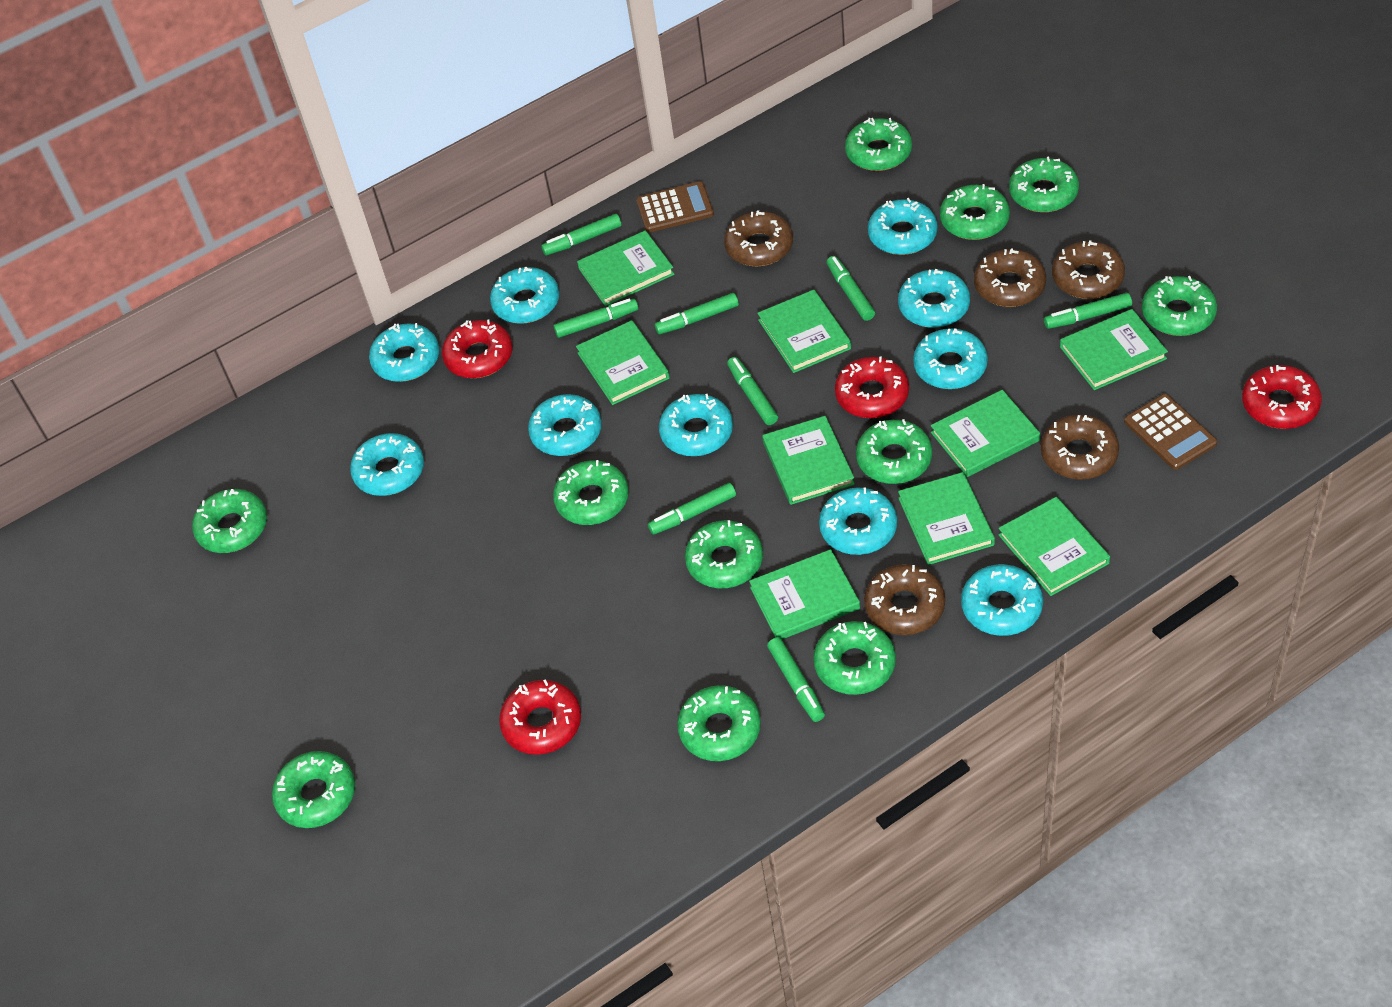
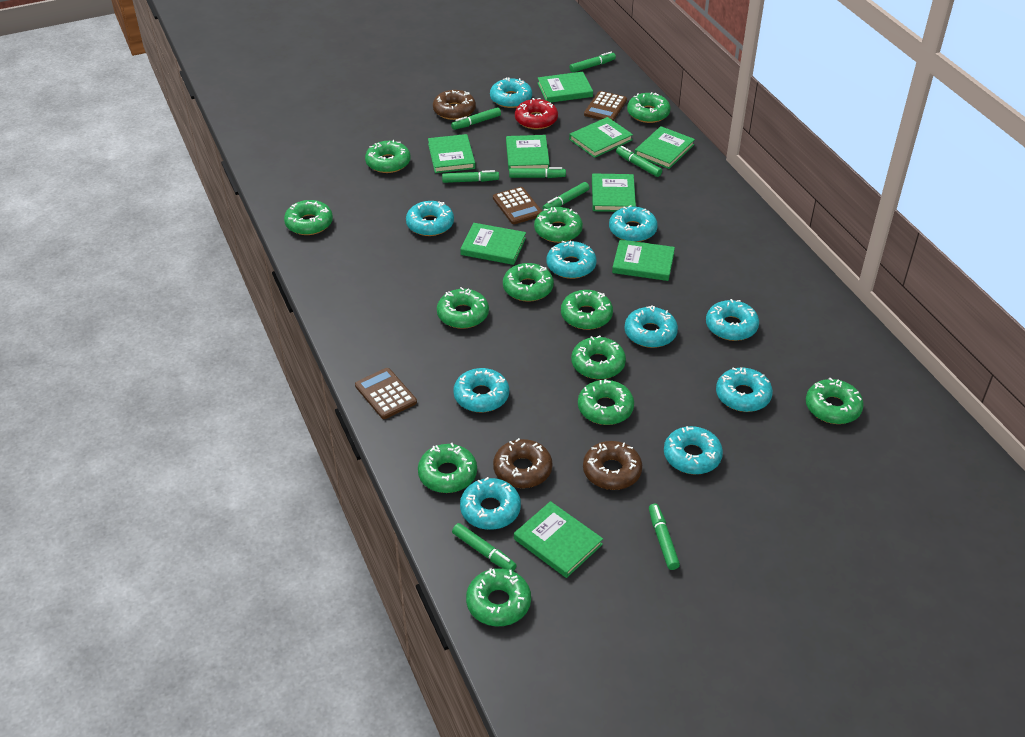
brown calculator: [636,181,714,233] [1124,394,1217,470] = 2 -> [355,368,417,419] [493,187,542,224] [584,91,627,121] = 3
brown donut: [724,210,793,266] [864,564,945,635] [974,248,1046,307] [1041,415,1119,480] [1052,240,1125,299] = 5 -> [433,90,476,120] [493,438,552,488] [583,441,642,490] = 3
green donut: [192,489,267,553] [272,751,355,828] [553,460,629,525] [677,685,761,761] [685,520,763,588] [813,621,896,695] [845,118,912,171] [856,419,932,484] [940,184,1010,240] [1009,157,1079,212] [1142,276,1217,336] = 11 -> [284,200,333,235] [365,140,411,173] [418,443,477,493] [437,287,489,329] [466,568,531,626] [503,263,554,302] [534,207,583,243] [561,290,613,330] [571,336,626,379] [578,379,634,425] [627,92,671,123] [806,378,864,424] = 12
red donut: [442,319,512,378] [499,679,581,755] [835,357,909,418] [1242,365,1322,429] = 4 -> [515,98,558,129] = 1

